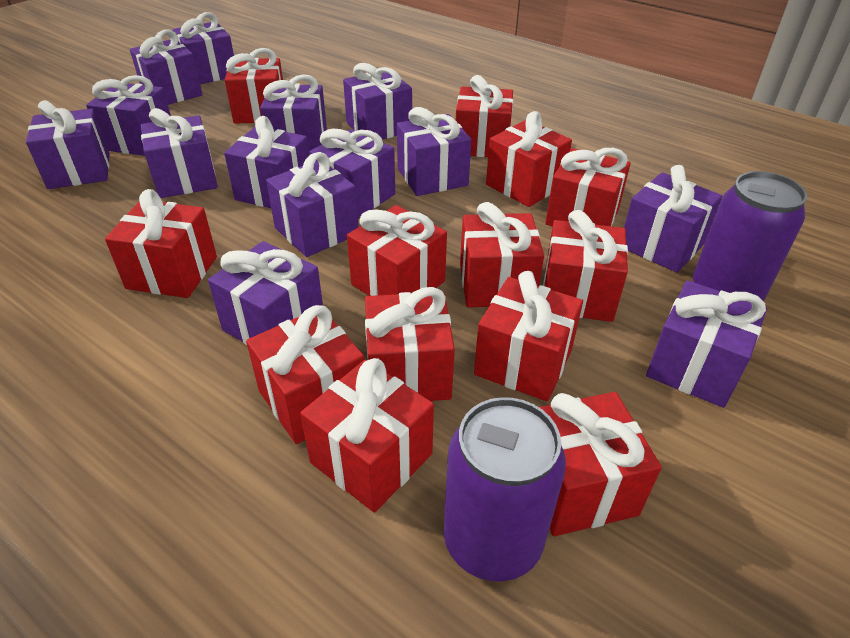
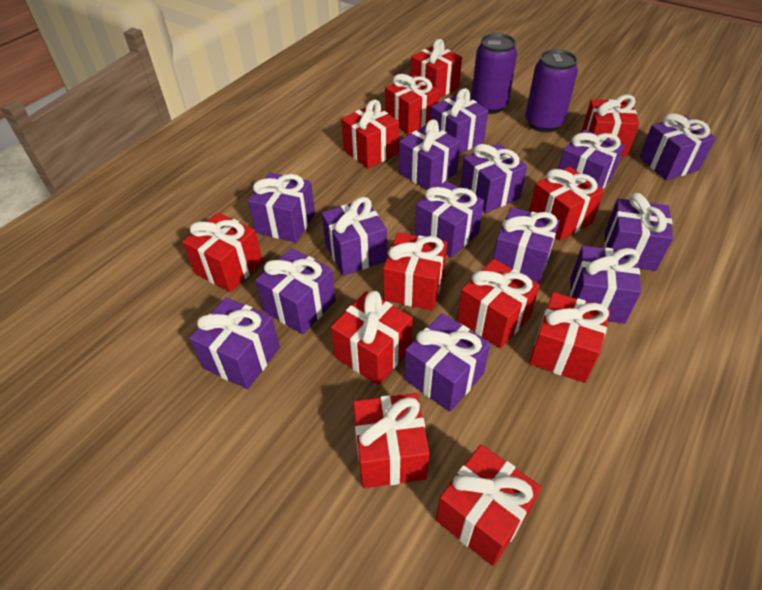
red gift: [105,189,217,298] [225,48,283,124] [246,305,364,444] [300,358,434,513] [347,205,447,296] [365,287,455,401] [456,75,513,157] [460,202,544,307] [474,271,583,401] [486,111,572,207] [539,392,662,536] [543,210,628,322] [545,148,631,227] = 13 -> [182,213,263,292] [331,291,413,385] [341,100,399,169] [353,393,430,488] [383,232,447,311] [385,74,440,135] [410,39,462,98] [436,444,542,566] [457,259,540,349] [529,167,604,241] [529,292,610,383] [582,95,640,156] = 12

